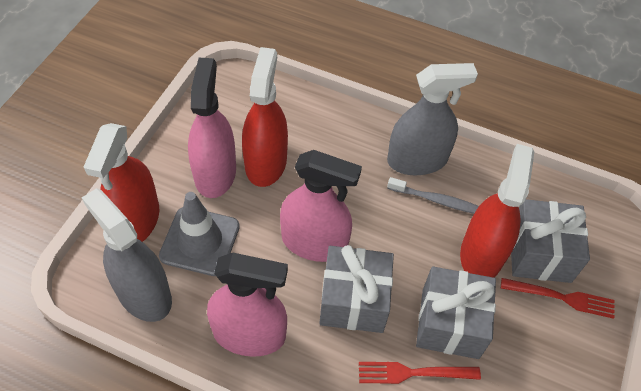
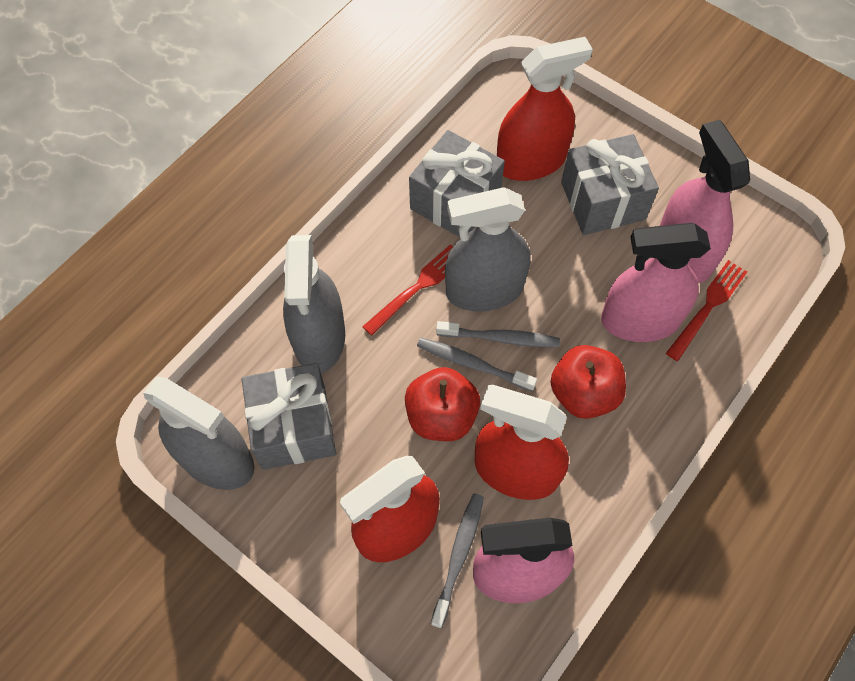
grey spray bottle: [82,188,172,322] [387,63,478,175] = 2 -> [143,376,255,490] [283,235,345,373] [445,187,531,311] = 3
grey toothbrush: [387,177,479,214] = 1 -> [417,337,537,391] [431,493,484,628] [436,321,560,347] = 3
grey traffic cone: [159,192,240,276] = 1 -> none = 0
red apple: none = 0 -> [405,367,480,441] [550,345,626,419] = 2

